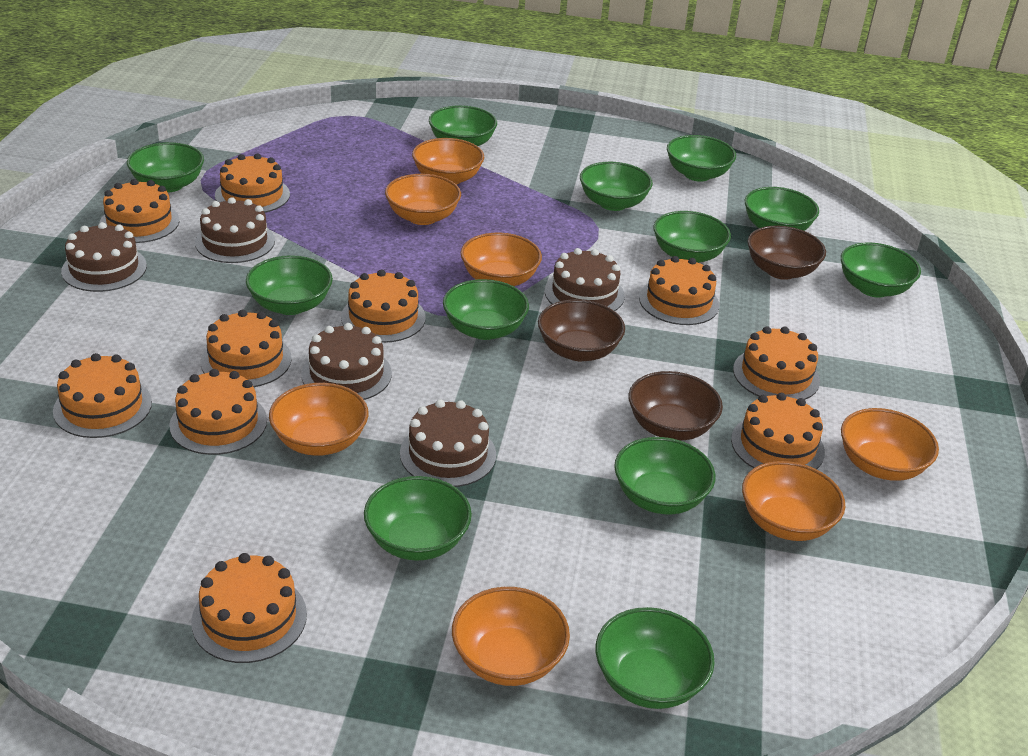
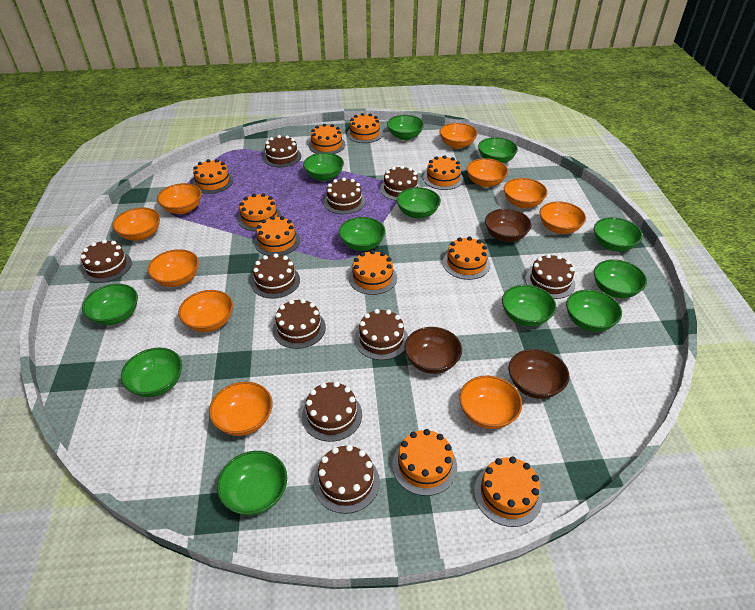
brown cake: [61,222,147,292] [195,197,275,263] [301,323,392,400] [400,399,496,487] [545,248,625,311] = 5 -> [80,239,132,283] [251,253,300,299] [263,135,301,167] [273,299,326,349] [302,381,362,442] [313,445,380,514] [323,178,366,214] [355,309,408,360] [380,166,421,201] [525,254,575,299] = 10
orange bowl: [269,383,368,456] [385,174,461,225] [412,138,484,185] [452,587,570,686] [461,233,542,286] [742,461,845,541] [841,408,939,481] = 7 -> [112,208,160,241] [147,249,199,287] [157,183,202,214] [178,290,233,332] [209,382,273,436] [439,123,478,149] [459,375,522,429] [467,158,508,187] [504,178,548,208] [540,201,586,234] = 10

